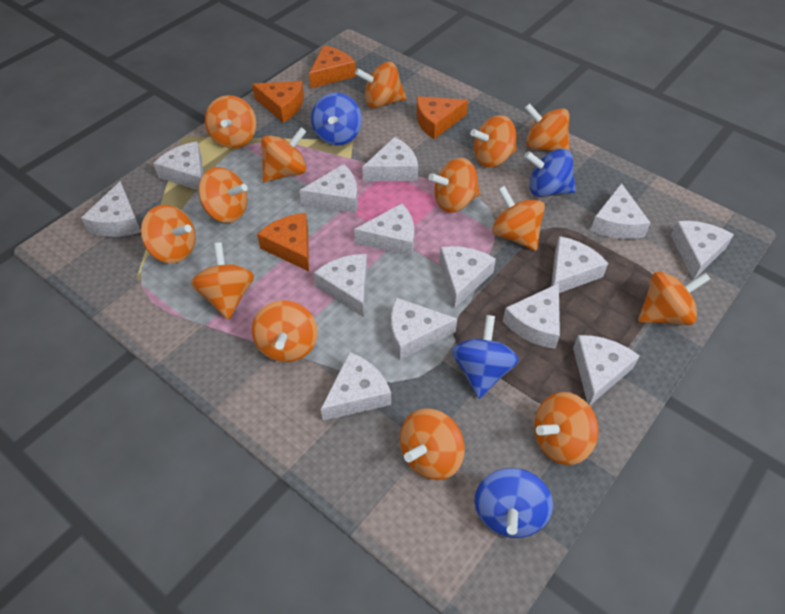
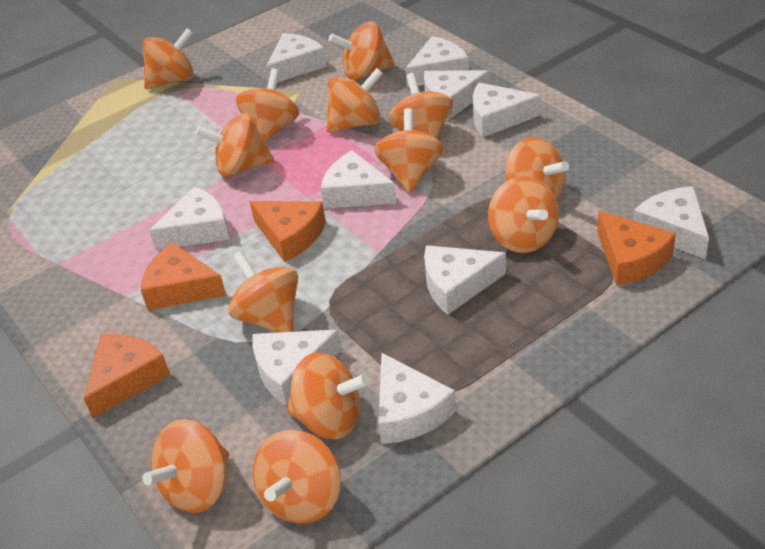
blue spinning top: [311,92,362,145] [452,315,519,399] [475,468,553,538] [524,149,576,197] = 4 -> none = 0
orange spinning top: [141,205,196,263] [191,242,254,320] [198,167,248,223] [205,95,256,148] [252,300,318,362] [261,127,307,182] [355,62,406,108] [400,408,465,480] [428,158,480,213] [470,115,517,167] [492,186,545,251] [525,103,570,151] [534,392,599,465] [638,272,710,325] = 14 -> [142,28,194,89] [143,419,229,513] [196,113,274,177] [228,251,298,333] [236,69,299,143] [253,430,341,524] [286,353,370,439] [326,68,383,133] [328,22,395,80] [374,108,444,193] [388,73,453,139] [488,176,559,253] [505,137,569,201] = 13
white cheese: [81,181,141,237] [153,142,204,190] [300,164,358,213] [314,254,367,317] [321,352,391,421] [354,203,414,257] [362,137,418,181] [391,297,457,360] [439,246,496,309] [503,283,560,349] [551,236,608,293] [573,335,639,405] [591,183,650,239] [671,221,734,280] = 14 -> [149,186,230,250] [252,330,342,406] [266,33,327,83] [321,150,397,209] [378,353,456,444] [405,36,469,88] [424,70,489,121] [424,245,506,315] [473,83,541,137] [633,186,709,259] = 10

